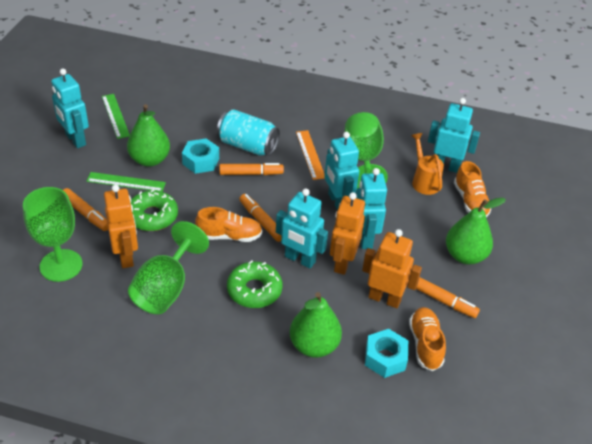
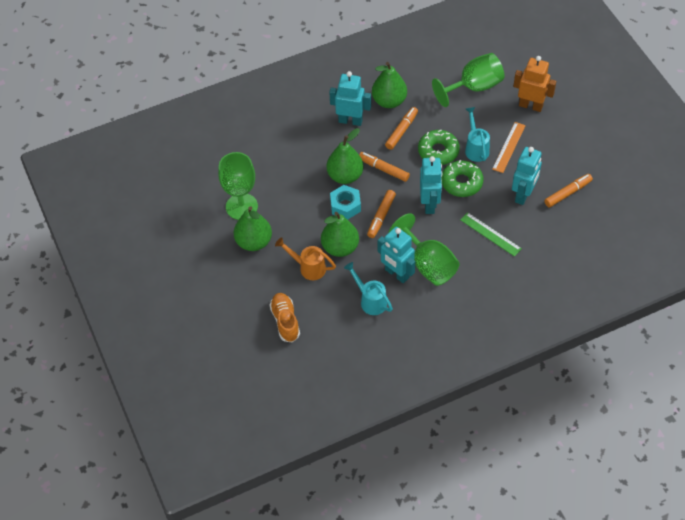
green pear: [127,104,170,167] [290,292,342,358] [446,198,506,265] = 3 -> [234,206,272,251] [321,212,359,257] [327,128,364,184] [372,62,407,108] = 4
green ruler: [87,172,166,192] [102,94,130,139] = 2 -> [460,212,522,257] = 1
orange robot: [104,185,138,268] [330,192,365,275] [362,229,422,308] = 3 -> [513,56,556,112] = 1
orange shoe: [195,207,262,242] [409,307,446,371] [454,161,492,217] = 3 -> [270,293,300,342] = 1
turquoise can: [217,109,280,156] = 1 -> none = 0
turquoise nut: [182,138,219,174] [365,329,408,378] = 2 -> [330,185,361,220] = 1
turquoise robot: [51,69,89,148] [276,188,328,269] [324,132,359,210] [356,168,387,249] [428,98,480,173] = 5 -> [329,71,371,126] [378,227,415,283] [420,156,442,214] [512,147,542,205] = 4
turquoise watering can: none = 0 -> [344,262,393,315] [465,107,490,162] = 2

